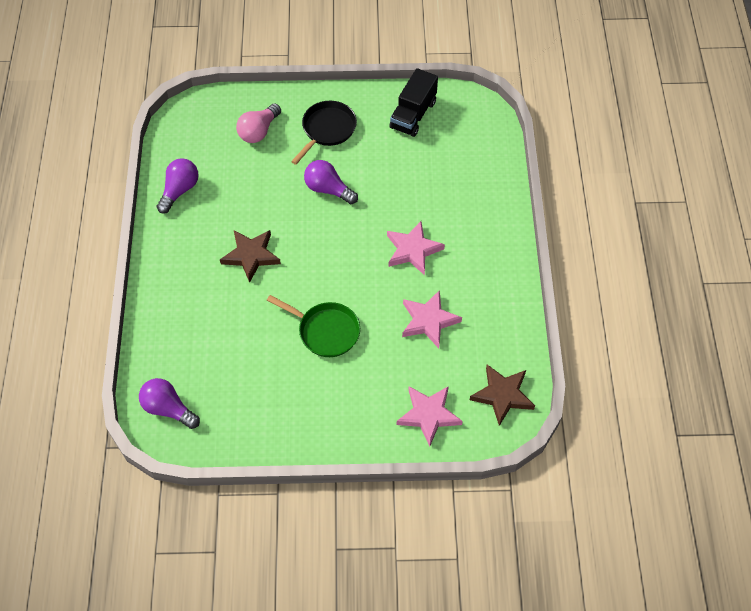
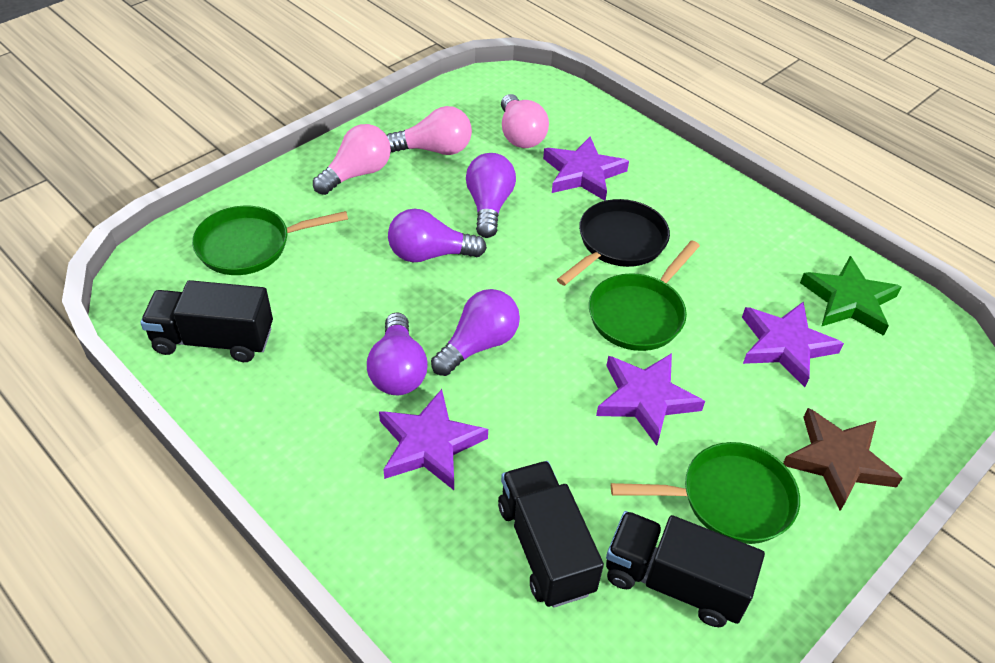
black truck: [390,68,438,137] = 1 -> [140,280,273,362] [498,461,604,608] [606,511,765,627] = 3
brown star: [220,230,281,283] [470,365,535,426] = 2 -> [783,408,903,511] = 1
green pan: [267,295,360,357] = 1 -> [192,206,348,275] [589,240,700,351] [611,442,800,544] = 3
green star: none = 0 -> [800,256,902,336] = 1
pink light bulb: [236,103,281,143] = 1 -> [313,124,391,195] [386,106,472,155] [501,94,549,148] = 3
pink star: [387,221,445,275] [397,386,463,447] [402,290,462,348] = 3 -> none = 0
purple light bulb: [139,378,200,429] [157,158,199,214] [304,160,358,204] = 3 -> [367,312,428,395] [388,208,487,262] [431,289,520,376] [466,153,516,238] = 4
purple star: none = 0 -> [379,389,488,490] [543,136,629,201] [596,353,705,446] [742,302,844,387] = 4

